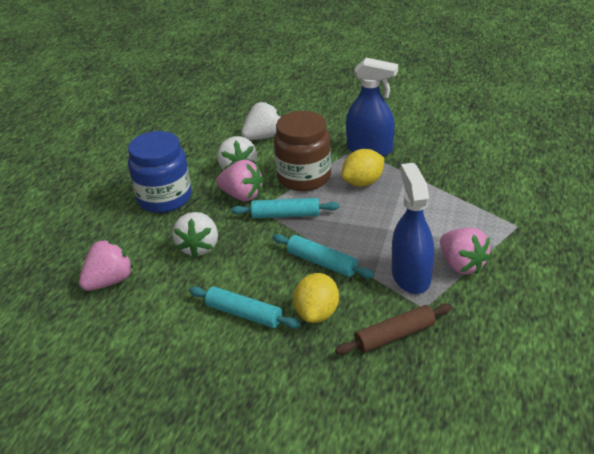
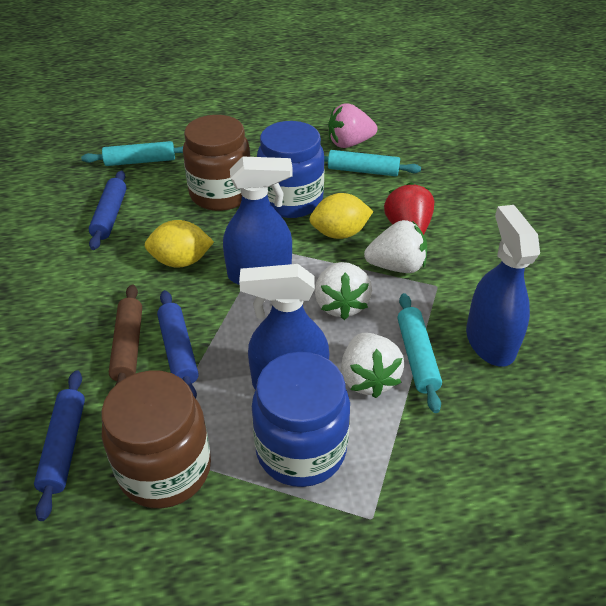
blue jar: [128,131,192,213] = 1 -> [252,352,350,487] [257,121,324,218] = 2
blue rolling pin: none = 0 -> [34,370,85,521] [89,171,127,250] [157,290,199,398] = 3
blue spray bottle: [346,58,398,156] [392,163,434,294] = 2 -> [223,157,293,285] [239,264,329,390] [466,205,540,367] = 3
brown jar: [274,111,331,191] = 1 -> [101,370,211,509] [183,115,250,211] = 2
pink strawberry: [79,240,133,291] [216,160,264,201] [440,227,491,274] = 3 -> [328,103,377,148] = 1
red strawberry: none = 0 -> [384,182,434,235] = 1

